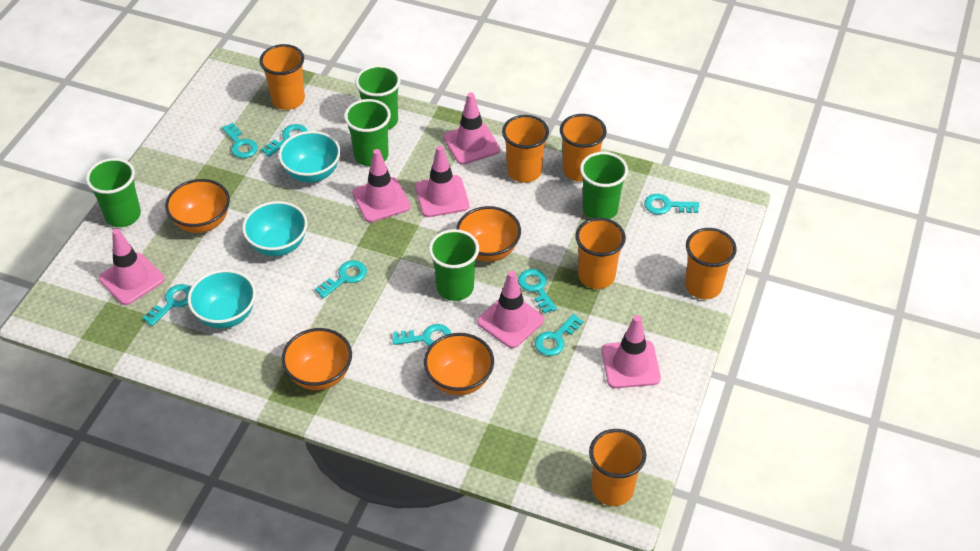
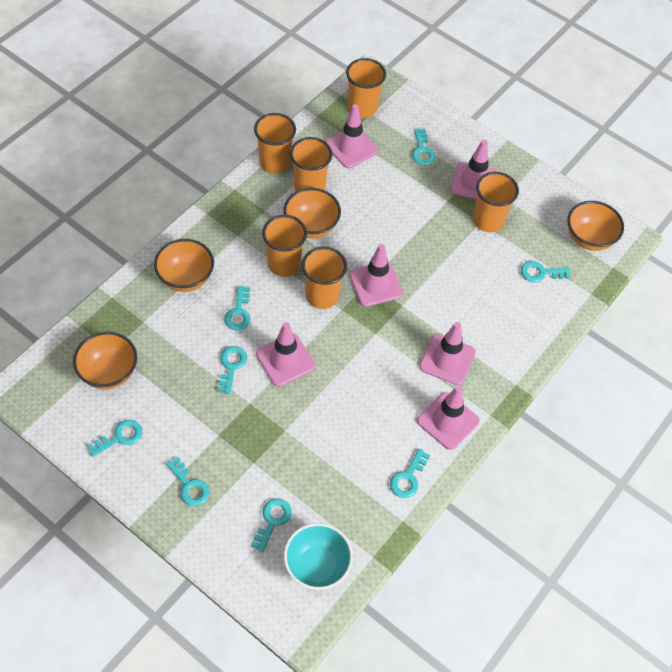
green cup: [86,158,141,227] [344,99,391,166] [355,65,401,130] [429,229,479,301] [580,152,628,219] = 5 -> none = 0
turquoise bowl: [188,270,256,329] [242,201,307,256] [279,131,341,183] = 3 -> [284,523,353,590] = 1

